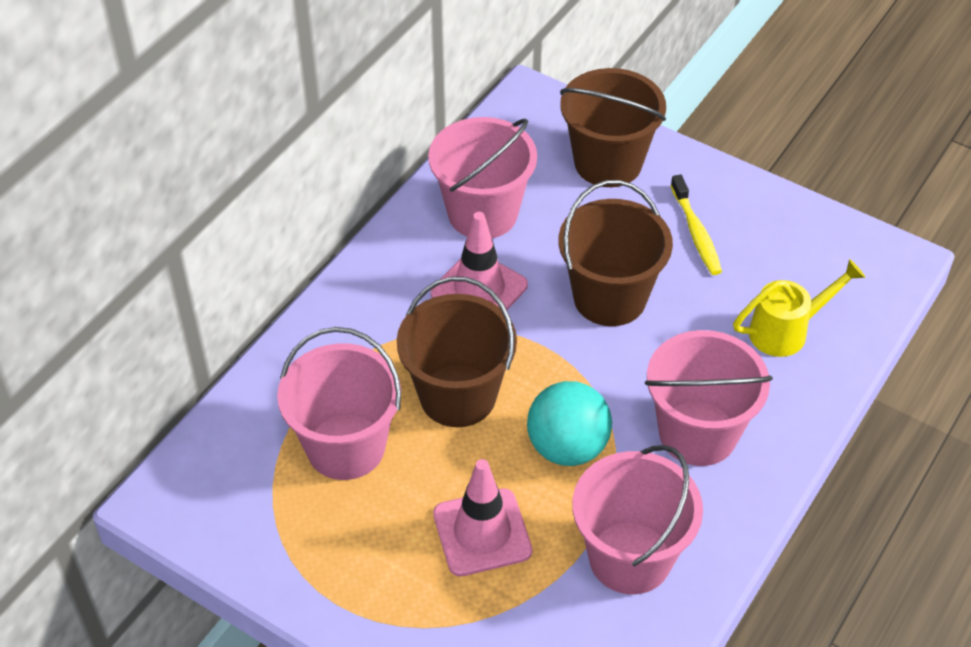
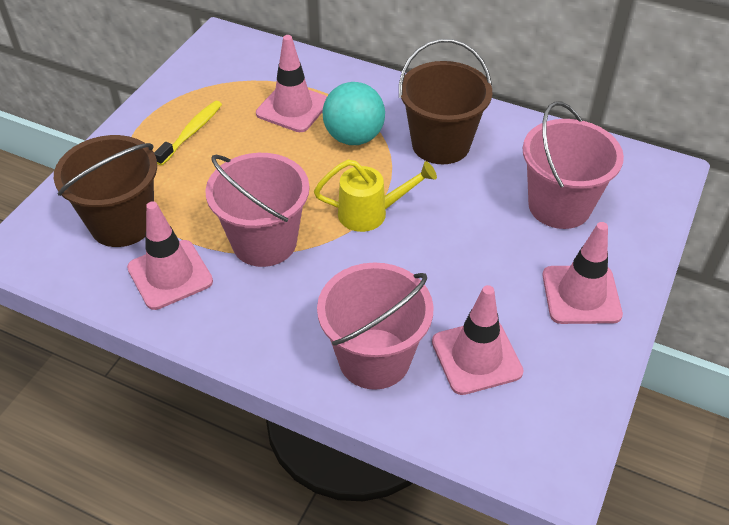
brown bucket: [397,277,517,427] [558,180,673,326] [560,68,666,187] = 3 -> [54,135,157,247] [399,39,492,164] = 2
pink bucket: [277,327,401,480] [428,117,537,238] [572,445,703,594] [645,330,773,466] = 4 -> [205,153,310,267] [317,263,434,390] [523,101,624,229] = 3
pink traffic cone: [431,212,528,310] [433,459,532,577] = 2 -> [127,201,213,310] [256,35,327,132] [432,285,524,395] [543,222,623,324] = 4

